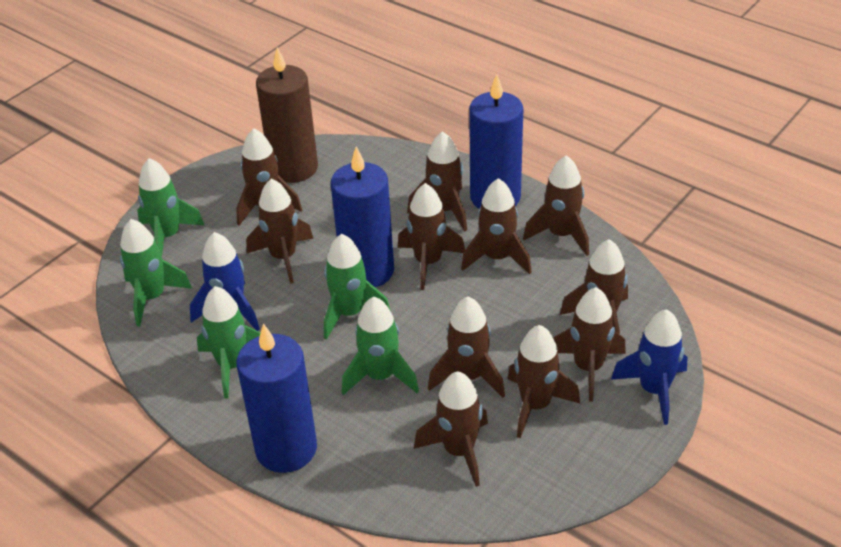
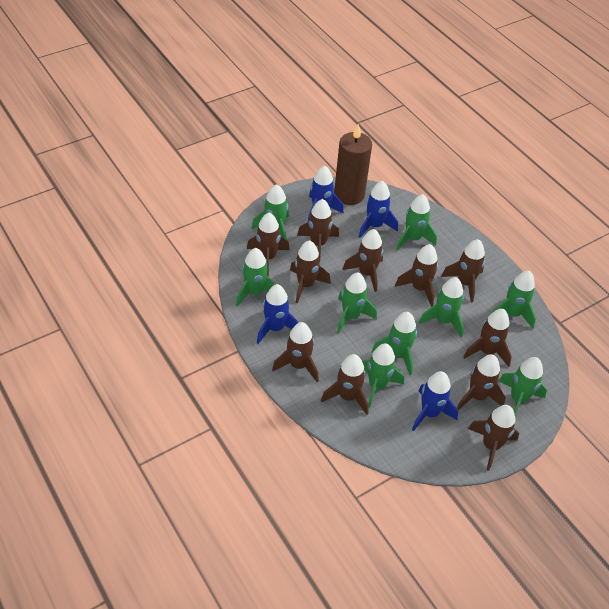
blue candle: [236,323,317,473] [331,146,394,287] [469,74,523,209] = 3 -> none = 0
blue rocket: [190,232,260,331] [611,309,687,425] = 2 -> [257,284,299,344] [308,166,344,222] [359,181,398,238] [412,371,458,431] = 4
green rocket: [120,219,192,327] [137,158,204,256] [197,286,261,399] [324,234,390,339] [342,297,419,395] = 5 -> [236,248,275,307] [251,184,289,240] [337,273,377,334] [362,343,404,408] [372,312,417,375] [396,194,437,251] [419,277,464,338] [492,271,536,329] [499,357,547,415] = 9

